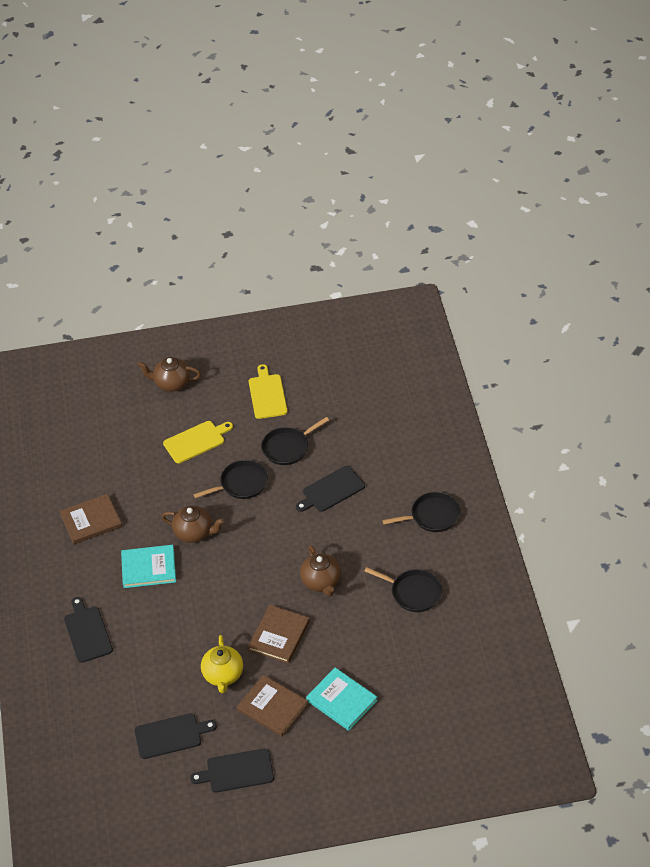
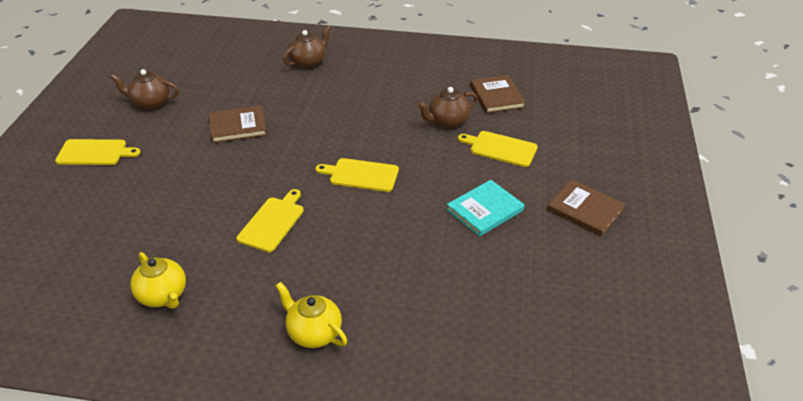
black cutting board: [64,597,113,663] [134,713,217,759] [190,748,274,792] [296,466,365,512] = 4 -> none = 0
black pan: [193,460,268,499] [261,417,329,465] [364,567,442,612] [382,492,460,532] = 4 -> none = 0
turquoise book: [121,545,176,588] [306,667,378,731] = 2 -> [446,180,525,237] = 1
yellow cutting board: [163,421,233,464] [249,364,288,419] = 2 -> [55,139,141,165] [236,189,304,252] [315,158,399,192] [458,131,538,167] = 4
yellow teapot: [201,635,243,693] = 1 -> [130,252,186,309] [276,282,347,348] = 2

